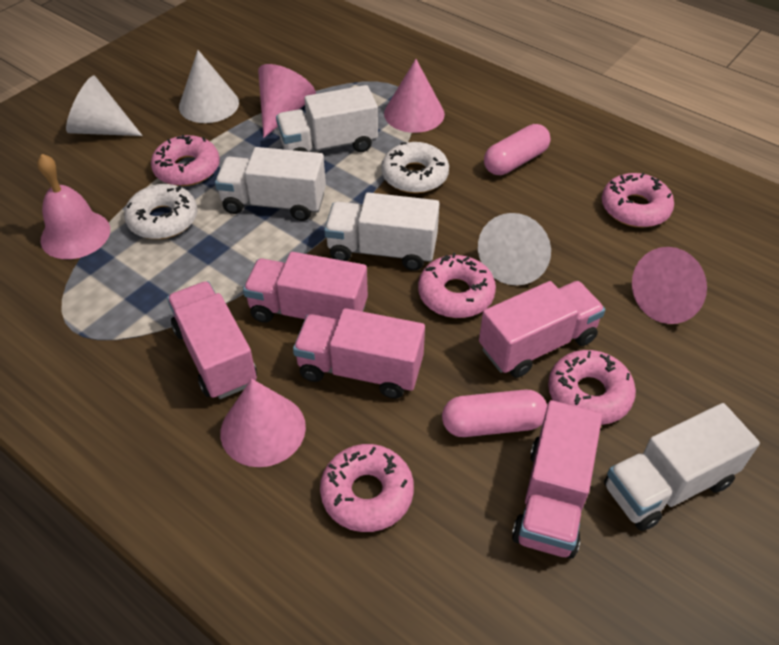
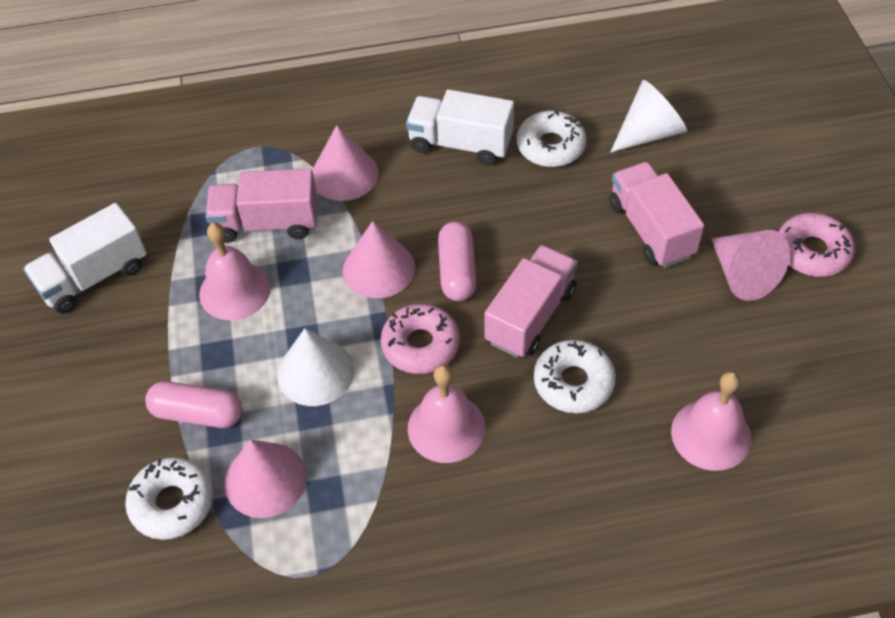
pink bell: [37,154,110,259] = 1 -> [199,223,271,320] [408,364,486,463] [671,371,751,471] = 3
pink donut: [151,135,220,186] [320,444,414,532] [418,253,496,318] [548,350,636,425] [602,173,674,228] = 5 -> [380,304,460,374] [779,213,855,277] = 2
pink truck: [167,281,257,399] [243,252,368,323] [293,308,425,399] [479,281,605,378] [512,400,602,559] = 5 -> [205,168,317,243] [484,245,578,358] [609,162,704,268] = 3
white cone: [66,76,143,136] [179,50,239,123] [478,213,551,286] = 3 -> [277,328,354,406] [610,80,687,153] = 2
white donut: [124,184,198,239] [381,142,449,193] = 2 -> [125,457,213,540] [517,109,586,167] [534,340,616,413] = 3
white truck: [215,147,326,221] [276,85,378,152] [324,193,440,271] [604,403,760,531] = 4 -> [23,203,147,314] [406,89,514,165] = 2

